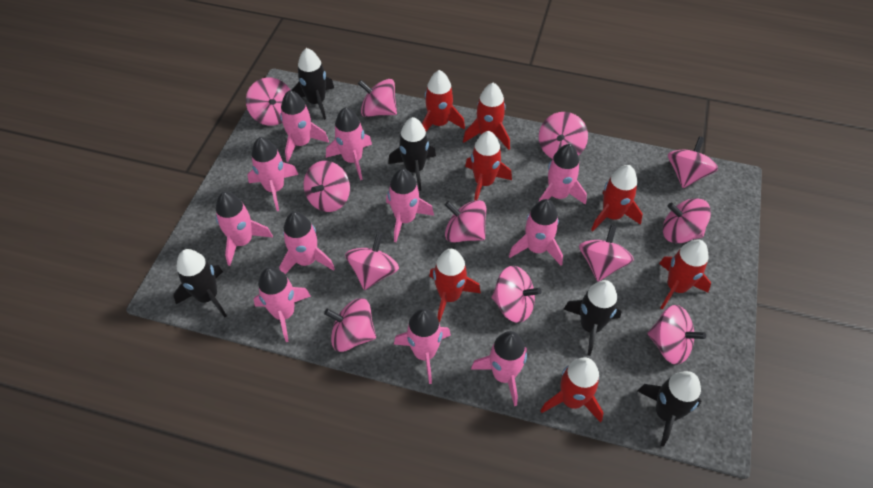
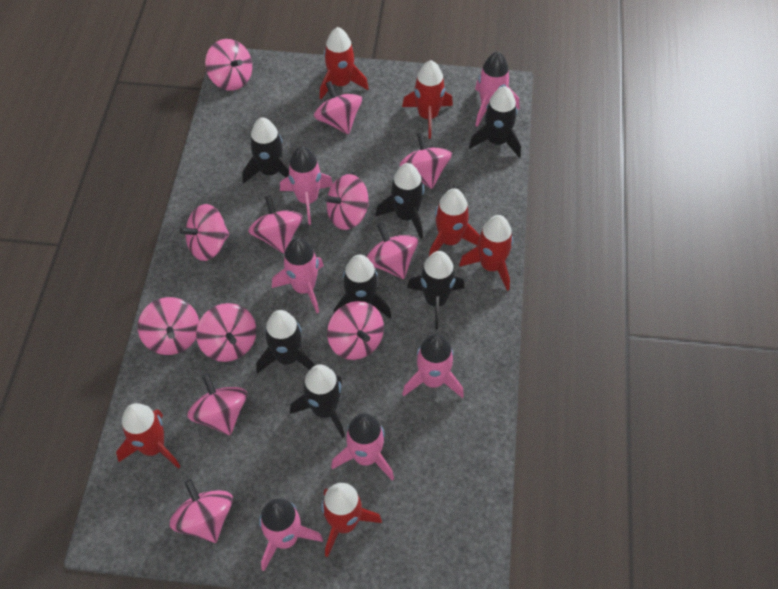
black rocket: [173,249,227,317] [291,48,334,120] [388,117,436,191] [564,280,622,356] [638,371,701,447] = 5 -> [242,117,289,184] [256,310,314,374] [290,364,345,438] [333,254,391,318] [376,163,424,239] [407,251,464,330] [469,86,521,158] = 7
pink rocket: [216,192,273,266] [248,137,299,211] [254,267,311,342] [279,212,335,274] [280,90,329,162] [326,107,372,180] [386,169,434,242] [394,308,451,384] [471,331,527,406] [509,199,563,266] [539,144,587,205] = 11 -> [259,498,323,571] [272,238,324,313] [280,146,333,225] [331,413,394,480] [402,334,464,398] [475,52,519,127] = 6
red rocket: [422,70,465,131] [429,249,481,323] [463,83,510,150] [465,131,512,201] [540,357,604,422] [591,165,643,231] [659,239,711,310] = 7 -> [116,403,181,469] [320,27,369,99] [321,483,382,557] [402,60,453,139] [429,188,480,256] [459,215,513,291] = 6

